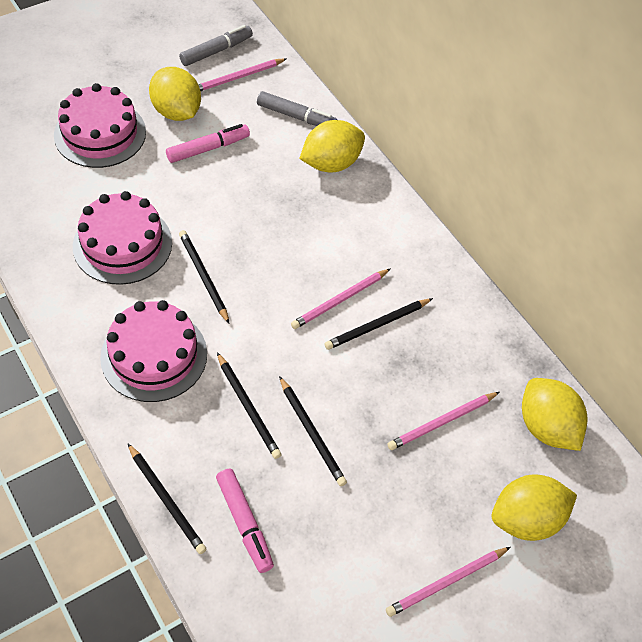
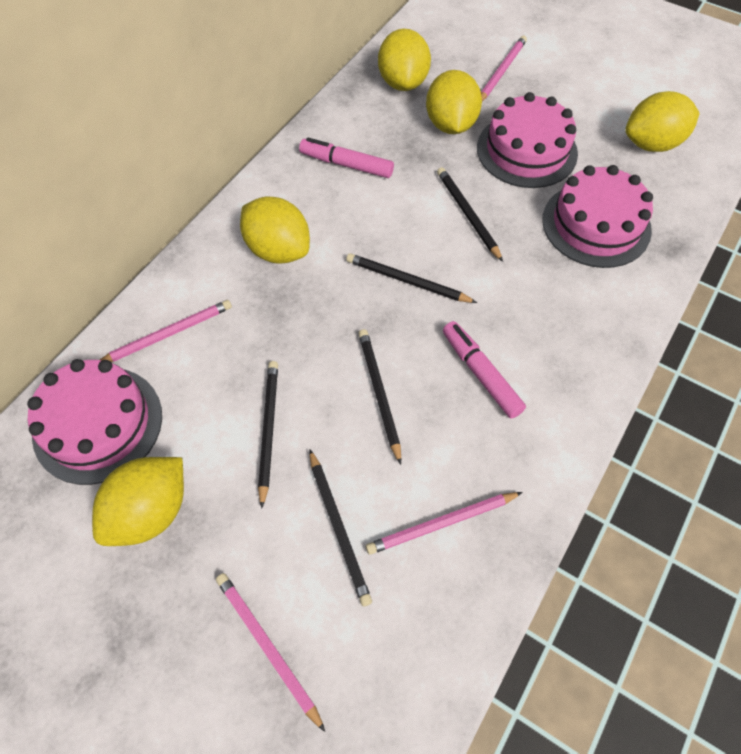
grey marker: [179,25,253,66] [257,91,338,126] = 2 -> none = 0
yellow lemon: [149,67,201,121] [299,120,365,172] [492,474,577,541] [522,378,588,451] = 4 -> [92,457,184,546] [240,196,310,264] [378,29,431,91] [426,70,482,134] [625,91,699,152] = 5

